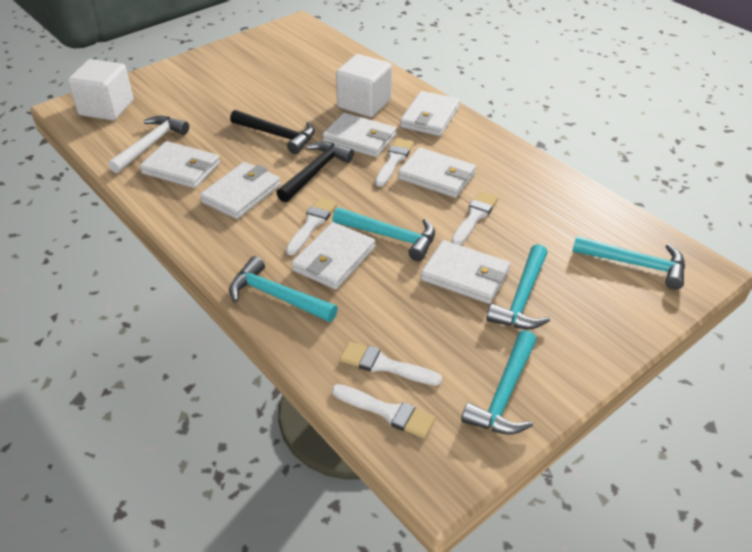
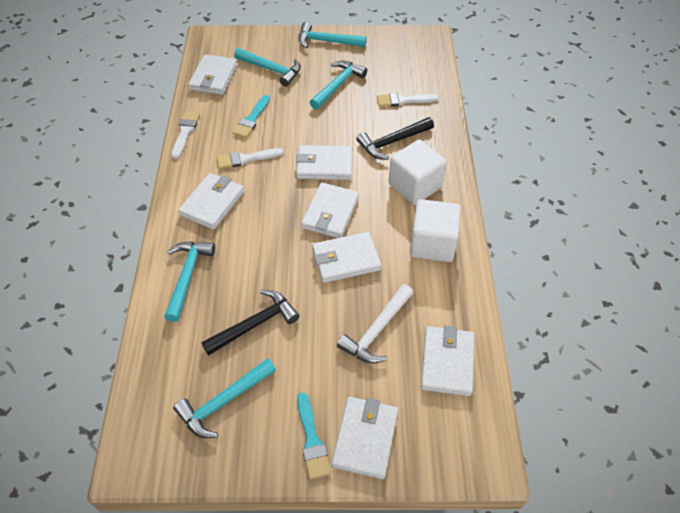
turquoise brush: none = 0 -> [233,95,270,138] [297,392,331,479] = 2
white brush: [286,198,337,255] [332,384,435,438] [340,342,442,386] [375,138,414,187] [451,191,498,245] = 5 -> [172,111,200,159] [216,148,283,169] [377,93,439,107] = 3

